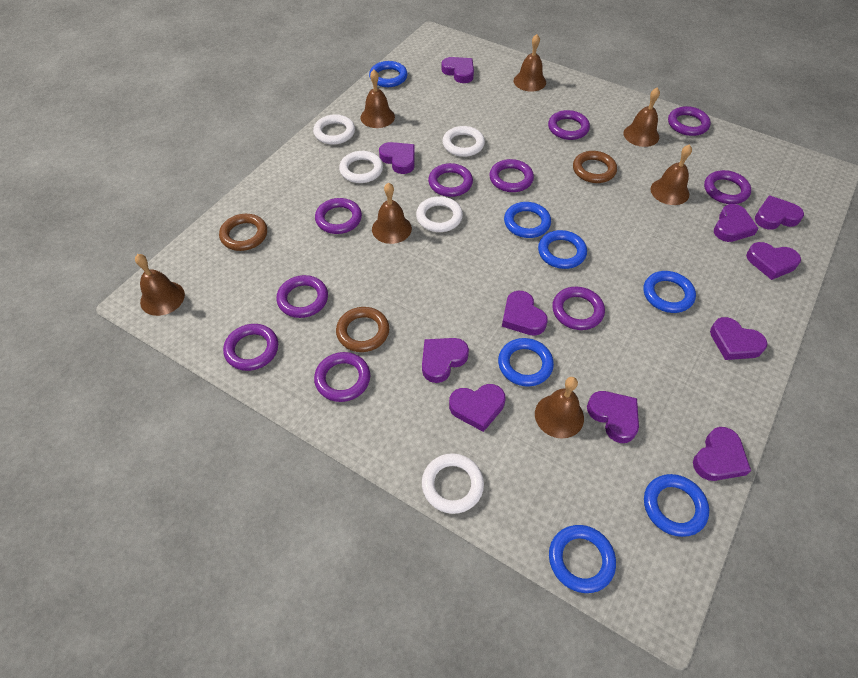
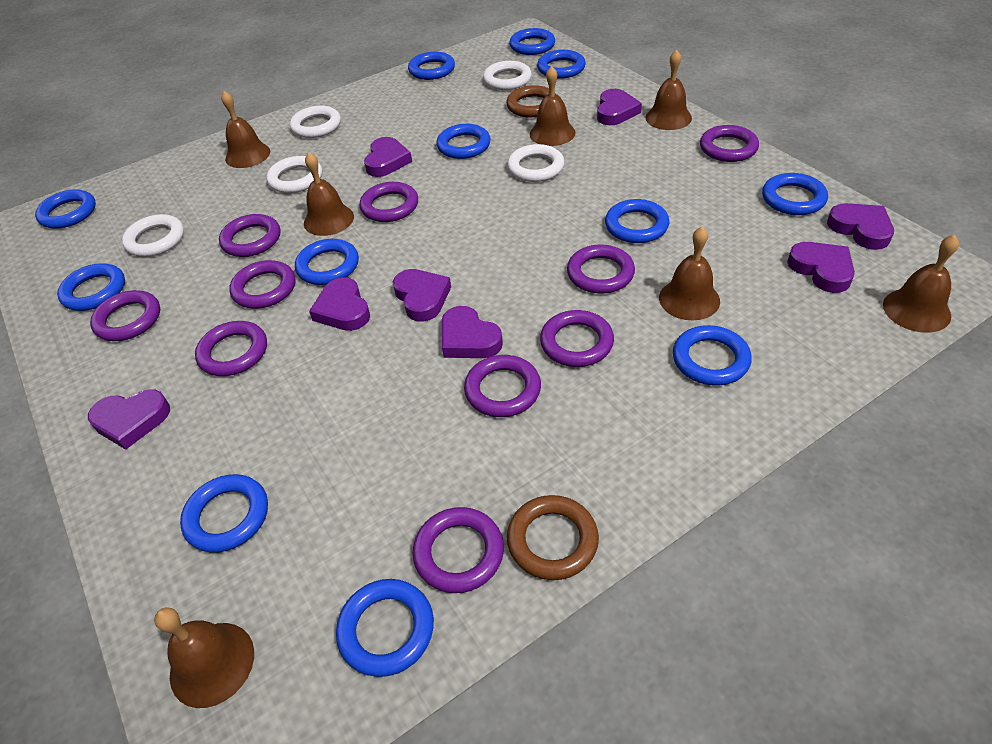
blue ring: [369,61,408,87] [498,338,554,387] [504,202,551,238] [538,230,587,269] [549,525,616,593] [644,271,696,313] [644,474,709,537] = 7 -> [35,189,96,229] [57,263,125,311] [180,474,268,553] [295,239,359,285] [336,579,434,677] [408,52,455,80] [436,124,491,159] [509,28,555,55] [537,50,586,79] [605,199,669,243] [673,325,752,386] [762,173,828,215] = 12
brown ring: [219,214,267,251] [336,307,389,352] [573,151,617,183] = 3 -> [506,85,556,117] [507,495,599,580] = 2
purple heart: [379,142,415,174] [422,338,469,383] [441,57,474,83] [449,384,505,432] [502,291,548,336] [587,391,639,443] [693,427,751,481] [710,317,768,360] [714,204,759,242] [746,242,801,280] [755,195,804,230] = 11 -> [88,390,170,450] [309,277,370,331] [364,137,412,177] [393,269,451,322] [442,306,503,358] [597,89,642,125] [787,242,855,293] [827,203,894,250] = 8

